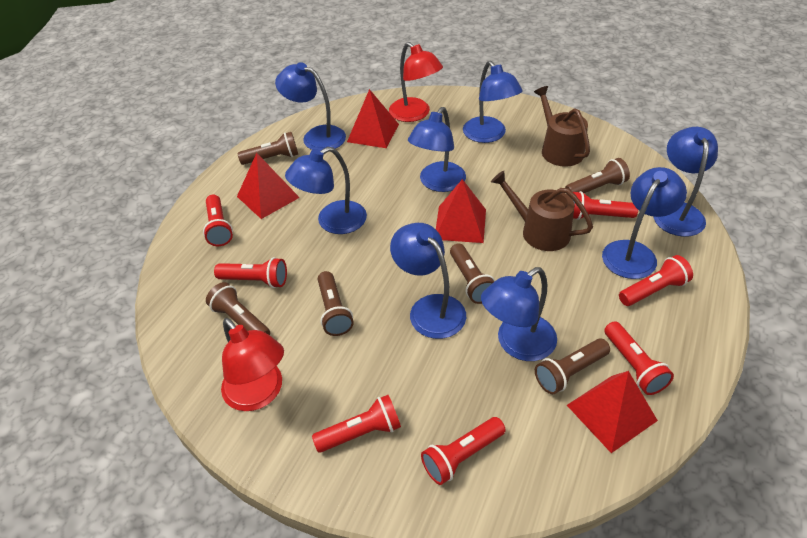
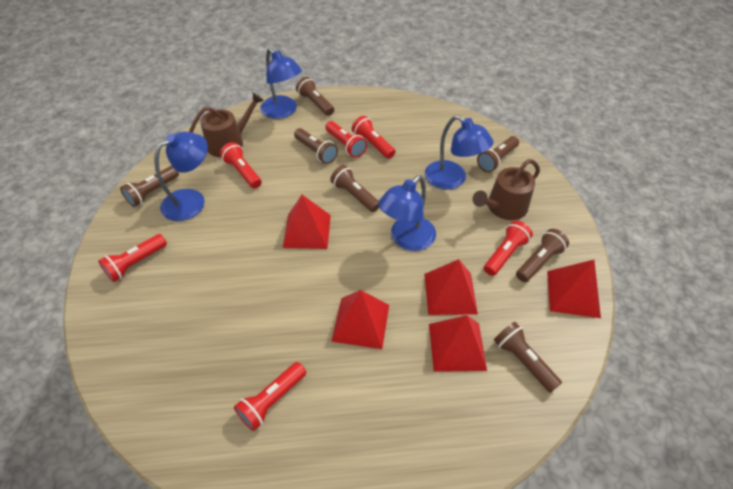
blue lamp: [275,62,346,150] [285,147,367,234] [390,223,466,339] [408,107,466,192] [463,61,522,143] [481,267,557,361] [602,167,687,279] [653,127,718,237] = 8 -> [154,132,208,221] [260,48,302,119] [378,175,436,251] [425,115,494,190] = 4
brown flashlight: [206,282,270,335] [237,132,298,165] [318,271,354,336] [450,243,495,304] [535,339,610,394] [565,158,630,193] = 6 -> [120,166,179,207] [294,128,338,164] [296,77,334,116] [330,165,379,212] [477,136,519,172] [494,322,562,393] [516,229,569,282] = 7
red flashlight: [203,195,233,246] [214,257,287,288] [312,395,401,453] [421,417,506,485] [572,191,638,220] [604,321,674,395] [619,255,693,306] = 7 -> [98,234,167,282] [220,142,262,189] [234,362,306,431] [325,121,367,158] [352,116,396,159] [484,221,533,276] = 6
red lamp: [221,318,284,411] [389,42,443,122] = 2 -> none = 0
red pyramid: [237,153,300,219] [347,89,399,148] [436,179,486,243] [567,371,658,453] = 4 -> [283,195,331,249] [331,290,389,349] [424,259,478,315] [429,315,487,372] [547,260,601,318] = 5

